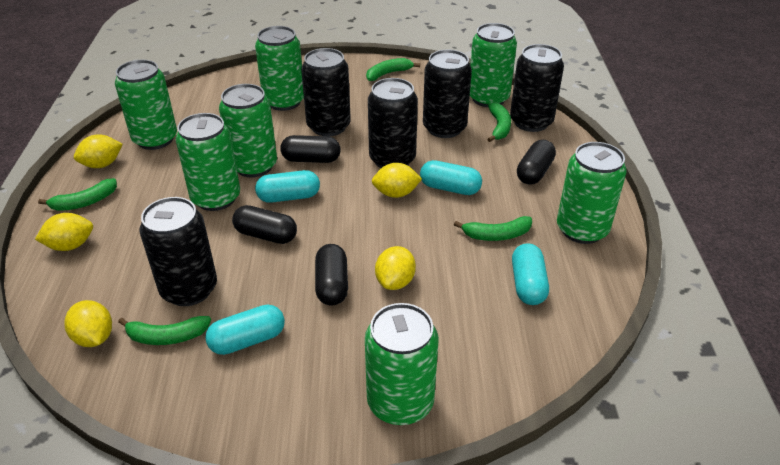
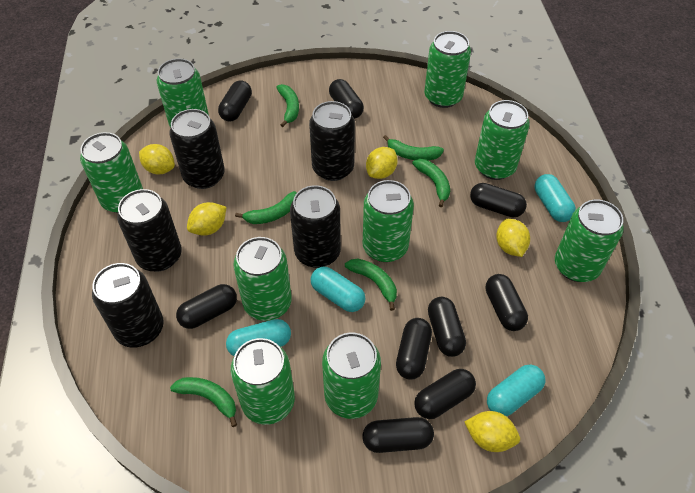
black capsule: [232,205,297,244] [280,135,341,163] [315,244,348,306] [517,140,556,185] = 4 -> [176,284,237,329] [218,80,252,122] [329,79,364,119] [362,417,434,453] [396,318,432,379] [414,369,476,419] [428,297,466,357] [470,183,527,218] [486,274,528,331] = 9
green banana: [38,178,117,211] [118,316,211,345] [366,58,420,81] [454,216,532,241] [487,102,511,142] = 5 -> [170,377,237,427] [235,191,297,224] [276,84,299,127] [345,259,397,311] [383,135,444,160] [412,159,450,207] = 6
green can: [115,60,177,150] [176,113,240,211] [219,84,277,177] [255,26,304,111] [365,303,439,425] [470,23,517,107] [557,142,627,244] = 7 -> [80,132,143,213] [157,58,209,128] [231,338,295,425] [233,237,292,321] [322,333,381,419] [363,180,414,262] [424,31,471,108] [475,100,530,180] [555,199,624,282] = 9

